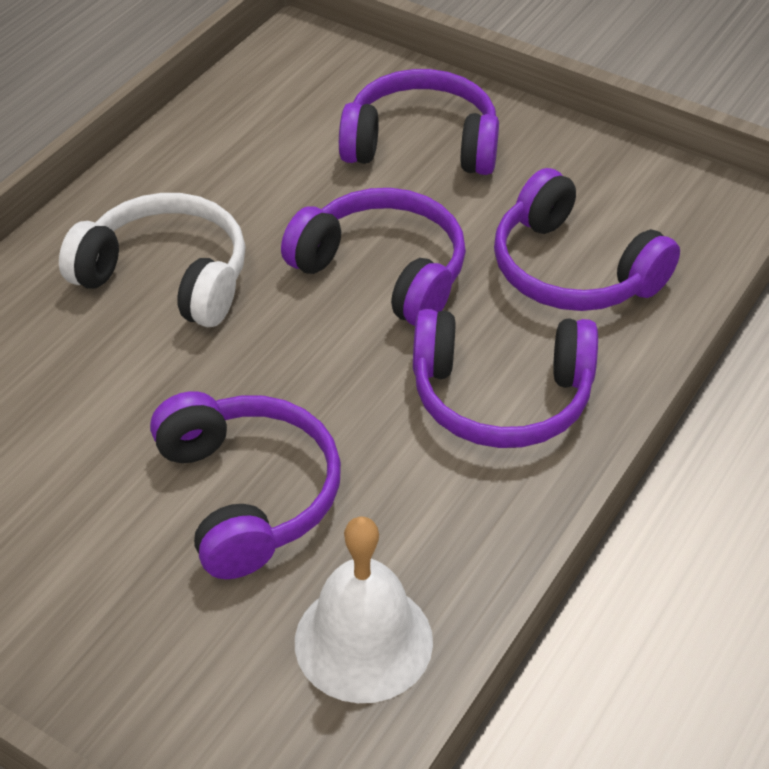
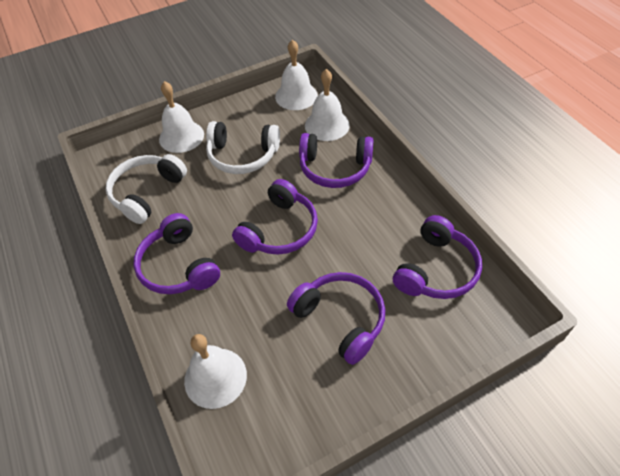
white bell: [295,516,433,703] = 1 -> [159,81,204,153] [184,334,247,409] [275,39,318,110] [305,69,350,141] = 4
white headphones: [59,193,246,327] = 1 -> [106,154,187,224] [206,121,280,174] = 2

